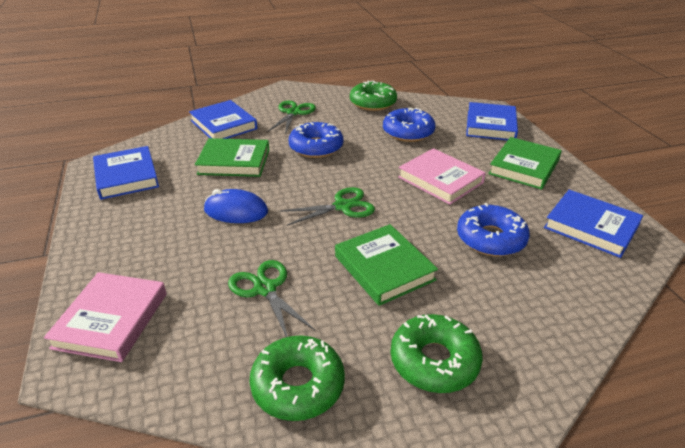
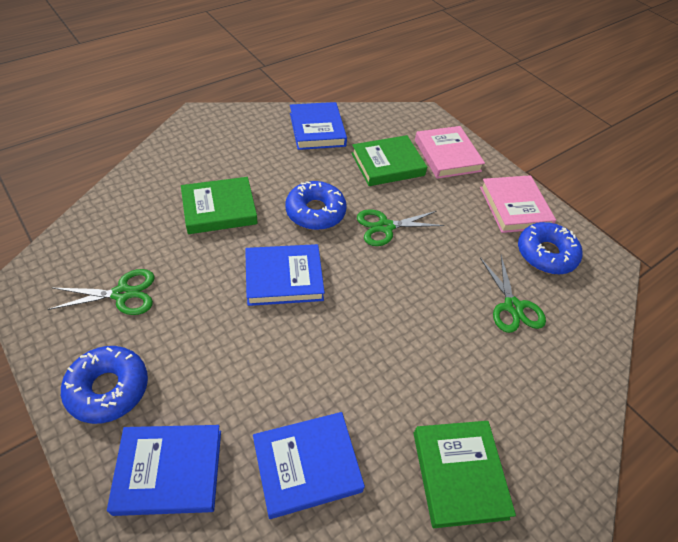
blue mouse: [204,189,268,223] = 1 -> none = 0
green donut: [250,335,345,421] [350,81,397,111] [391,314,483,393] = 3 -> none = 0

